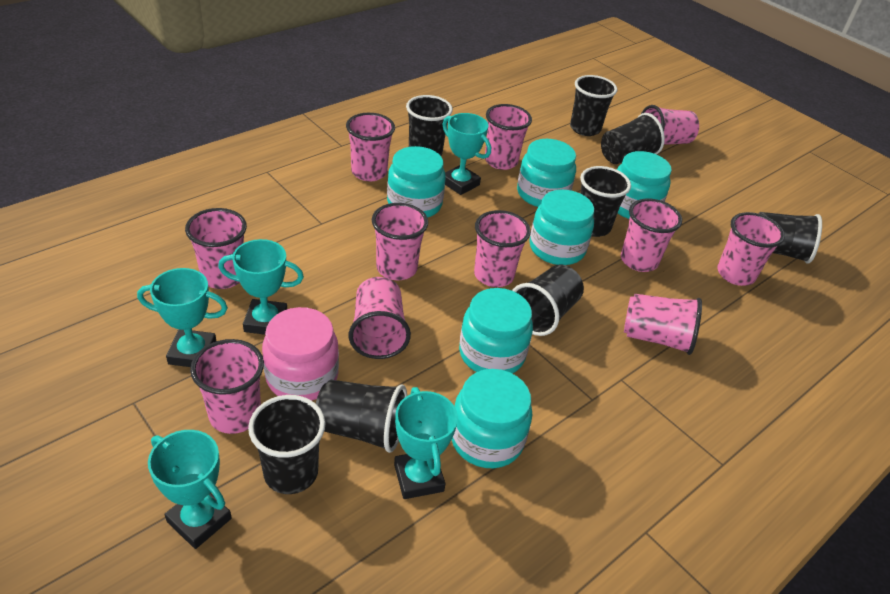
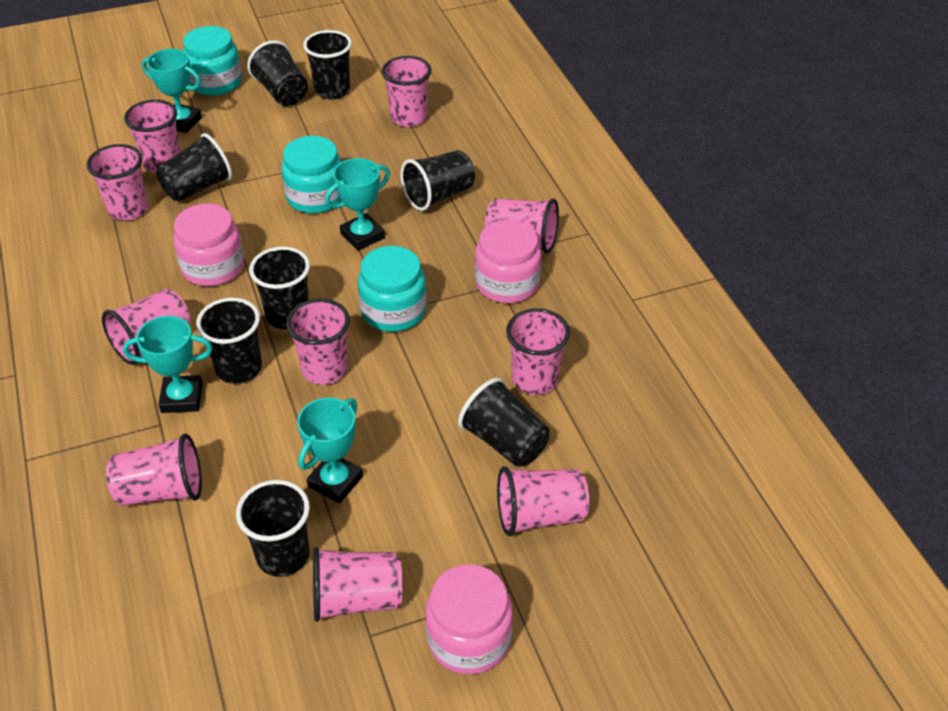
pink cup: [185,208,247,289] [190,339,264,434] [346,113,395,181] [349,277,411,359] [372,203,428,280] [474,210,531,287] [485,104,532,170] [621,198,682,272] [624,294,702,355] [641,105,699,145] [717,212,785,286] = 11 -> [86,144,148,221] [102,289,190,365] [106,434,202,506] [124,100,181,173] [286,299,350,385] [313,547,402,622] [382,56,432,127] [485,198,559,254] [497,466,589,536] [506,308,570,395] = 10
pink jar: [262,307,339,401] = 1 -> [173,204,244,286] [425,564,513,674] [475,219,541,303] = 3
turquoise jar: [387,146,446,218] [452,369,532,468] [459,288,533,374] [517,139,576,207] [530,190,594,265] [617,151,672,219] = 6 -> [183,26,242,96] [281,136,342,214] [358,246,427,332] = 3
turquoise trophy: [137,268,228,367] [148,430,232,549] [218,239,304,335] [394,387,458,499] [442,113,491,195] = 5 -> [123,316,213,413] [142,49,202,133] [297,398,363,503] [325,158,390,251] = 4

